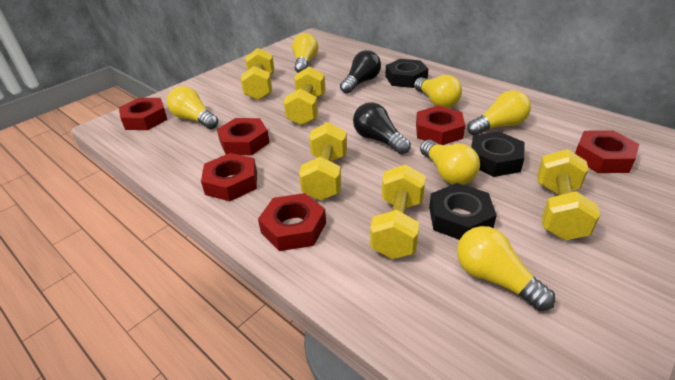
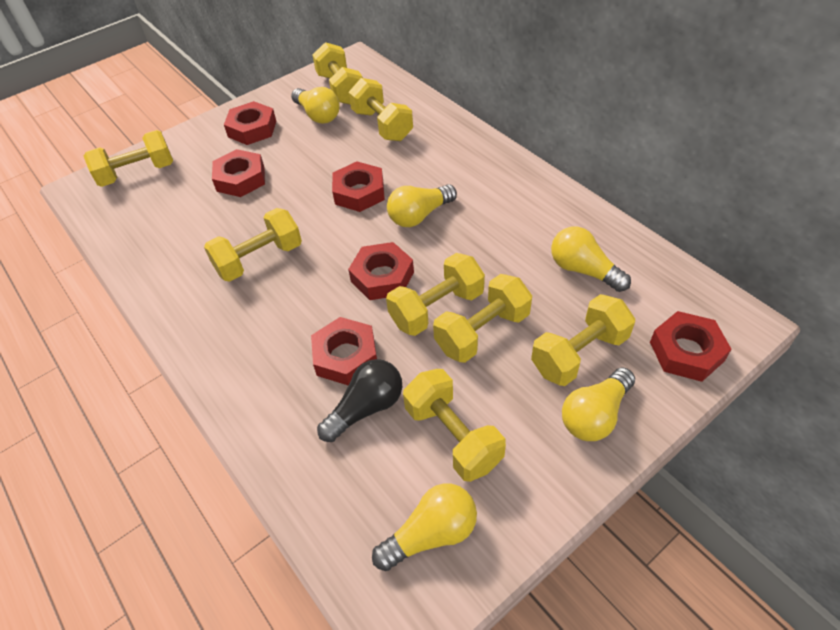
black light bulb: [340,50,381,94] [353,102,411,154] = 2 -> [317,359,402,442] = 1
black nut: [385,59,428,88] [429,183,497,240] [471,131,525,177] = 3 -> none = 0
yellow dumbbell: [241,48,274,100] [284,66,325,126] [299,122,347,201] [370,164,426,259] [537,149,600,240] = 5 -> [84,130,173,187] [204,208,302,282] [312,42,363,104] [349,78,413,141] [386,253,485,336] [403,369,506,482] [433,274,532,363] [531,294,635,386] = 8
yellow light bulb: [167,86,219,129] [292,33,318,73] [414,75,462,108] [420,140,480,185] [457,226,555,311] [467,90,531,135] = 6 -> [291,87,340,124] [372,483,477,571] [387,184,457,227] [551,227,631,292] [562,367,635,441] = 5

